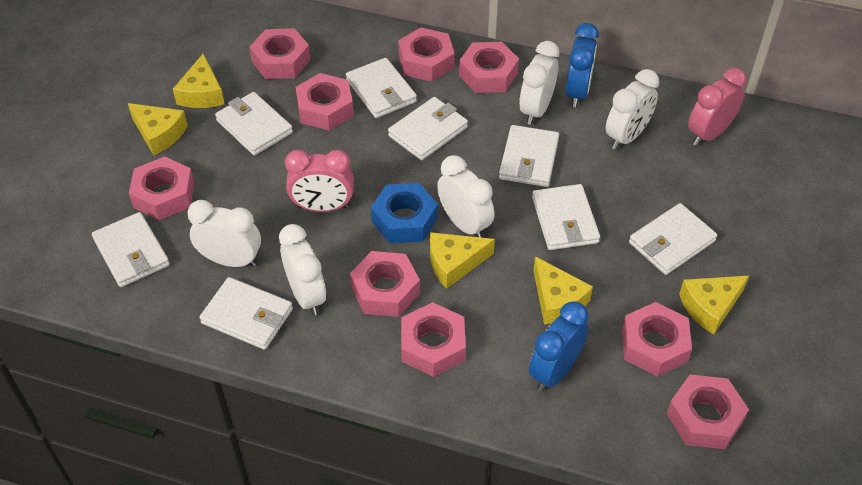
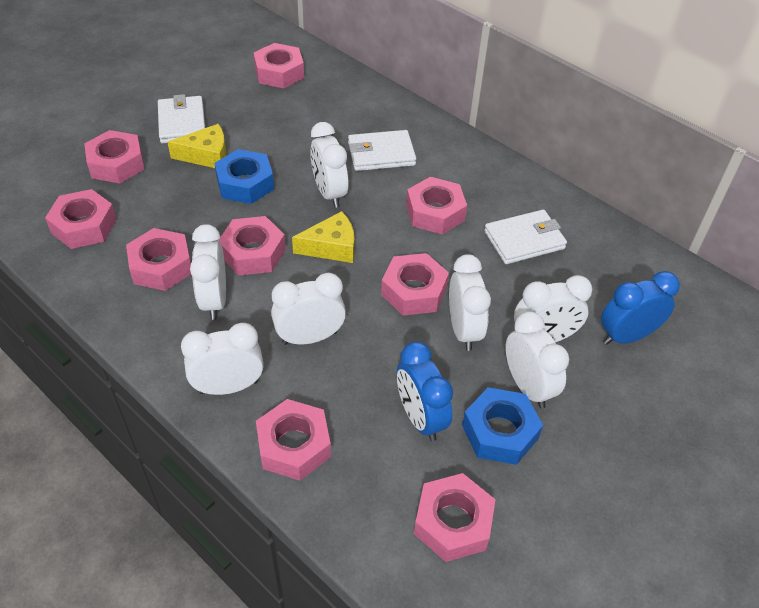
blue nut: [371,183,438,243] = 1 -> [214,149,274,204] [462,387,543,465] = 2
pink clock: [285,150,354,212] [688,68,747,146] = 2 -> none = 0
white clock: [187,200,261,267] [279,224,326,316] [437,155,494,238] [519,41,559,125] [606,69,659,150] = 5 -> [181,323,264,395] [190,224,226,320] [271,273,346,345] [310,122,349,208] [449,254,491,351] [506,311,569,409] [514,275,592,342] = 7
white wallet: [92,212,170,287] [199,277,293,350] [215,92,293,156] [346,58,417,118] [388,97,468,160] [499,125,559,187] [532,184,600,250] [629,203,717,275] = 8 -> [158,94,205,143] [348,130,416,171] [484,209,567,264] = 3
yellow cheese: [128,103,188,155] [173,54,224,108] [430,232,495,288] [533,256,593,325] [679,276,749,334] = 5 -> [167,124,227,168] [292,211,354,263] = 2

